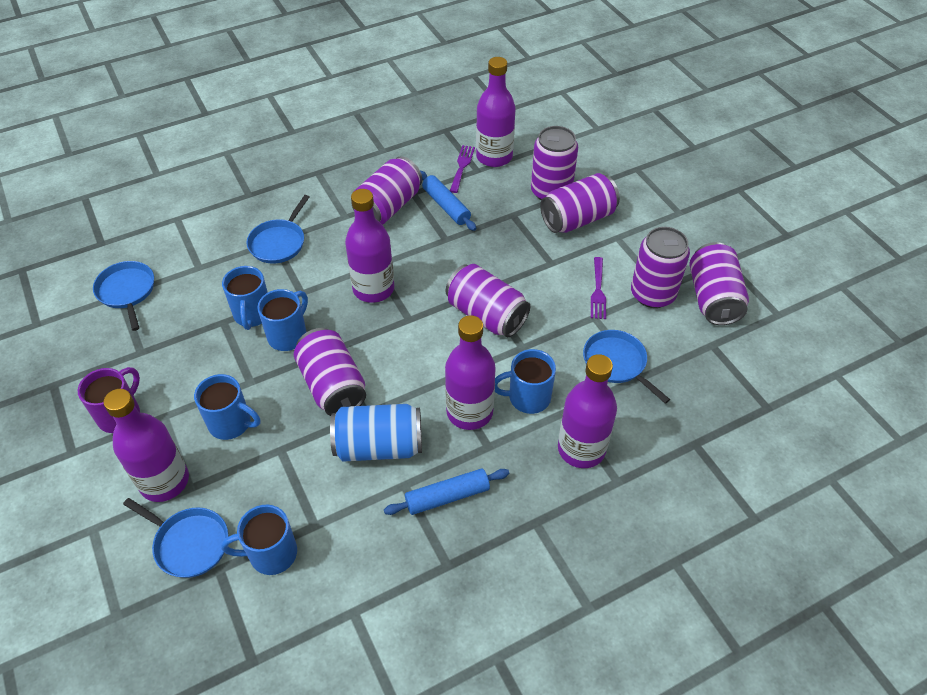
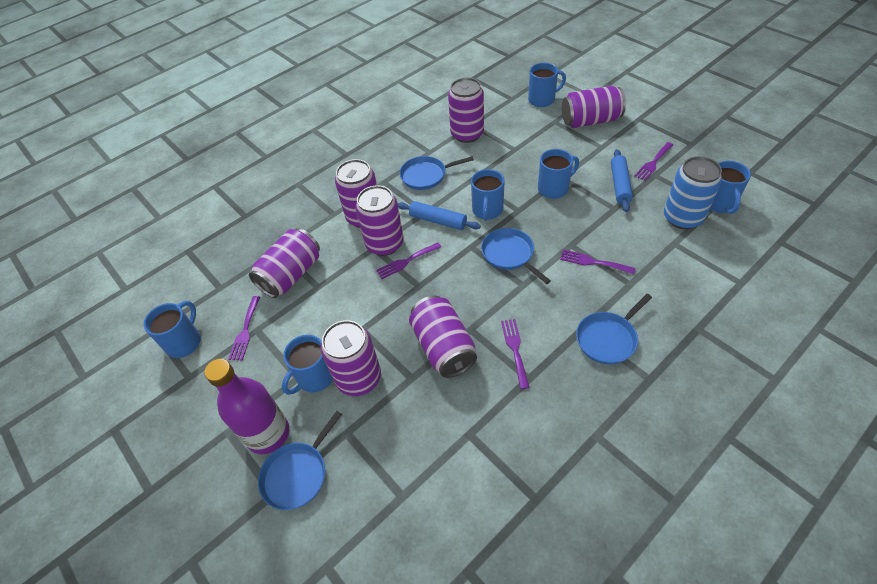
blue mug: [194,374,260,440] [221,505,297,575] [222,266,268,330] [257,289,308,351] [495,349,556,414] = 5 -> [143,301,201,358] [282,335,333,395] [471,169,505,221] [528,63,566,107] [538,149,579,199] [710,161,751,214] = 6
purple bottle: [103,389,189,502] [345,189,394,303] [445,315,496,430] [476,57,516,167] [558,354,617,468] = 5 -> [205,359,289,454] = 1
purple fork: [450,145,475,193] [591,257,606,319] = 2 -> [228,296,260,360] [376,243,441,279] [501,319,530,389] [560,249,635,274] [635,142,673,181] = 5
purple mug: [78,367,140,433] = 1 -> none = 0

